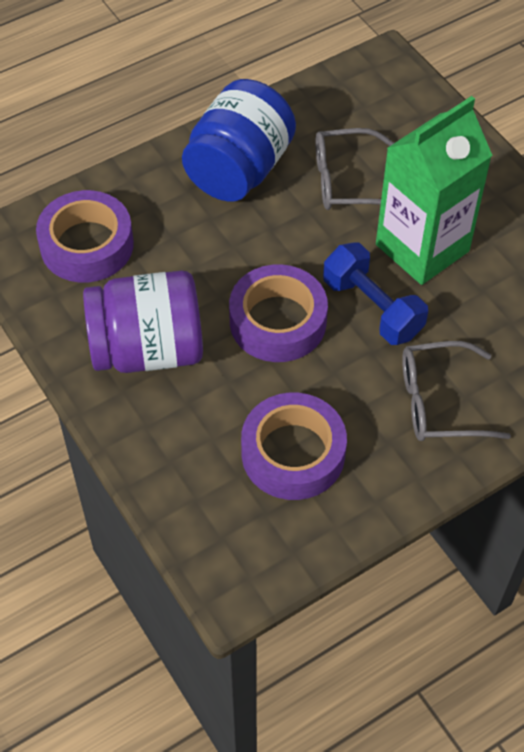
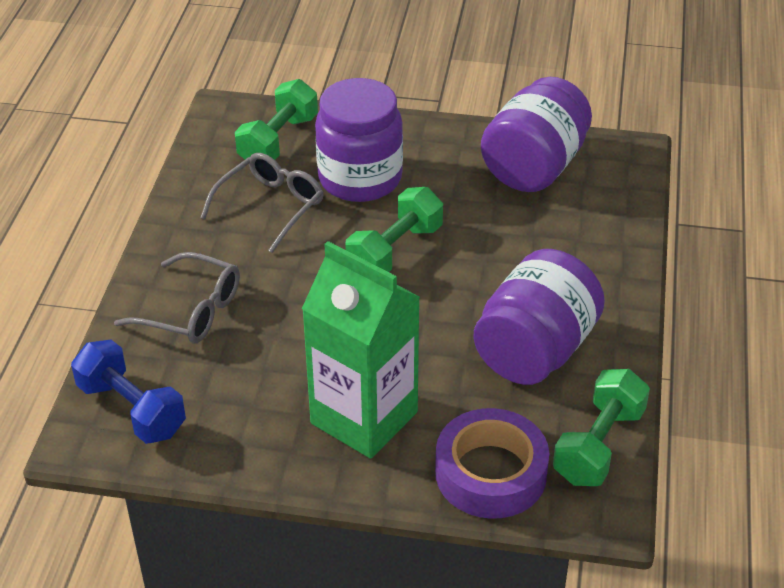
blue jar: [182,79,296,202] = 1 -> none = 0
green dumbbell: none = 0 -> [235,79,318,160] [345,187,443,272] [553,369,650,486] = 3
purple jar: [83,270,203,373] = 1 -> [315,78,403,202] [473,249,605,385] [481,77,592,192] = 3
purple tape: [36,190,134,282] [229,264,328,362] [241,392,347,500] = 3 -> [435,408,549,519] = 1

